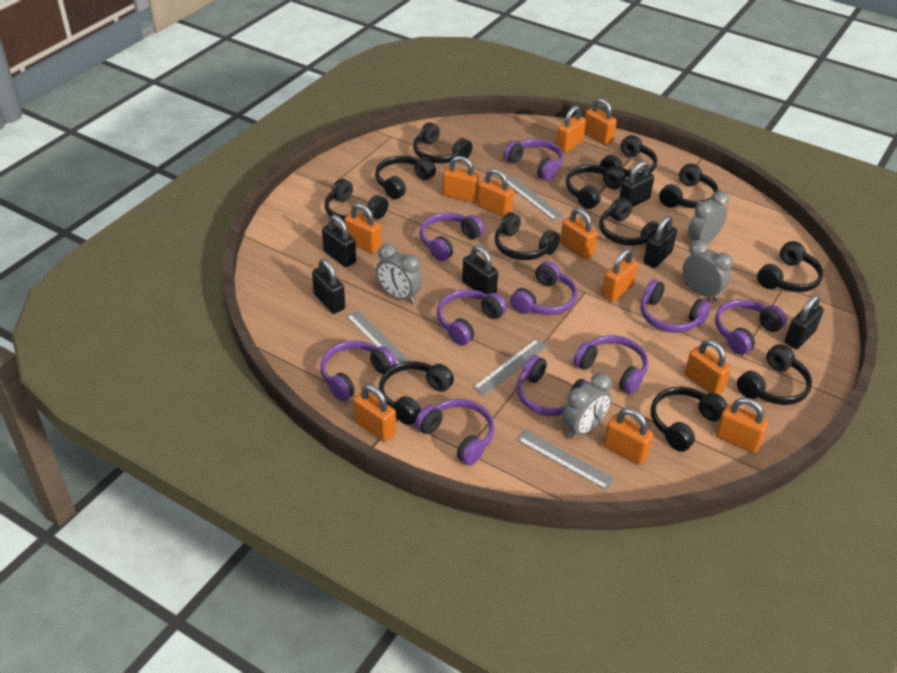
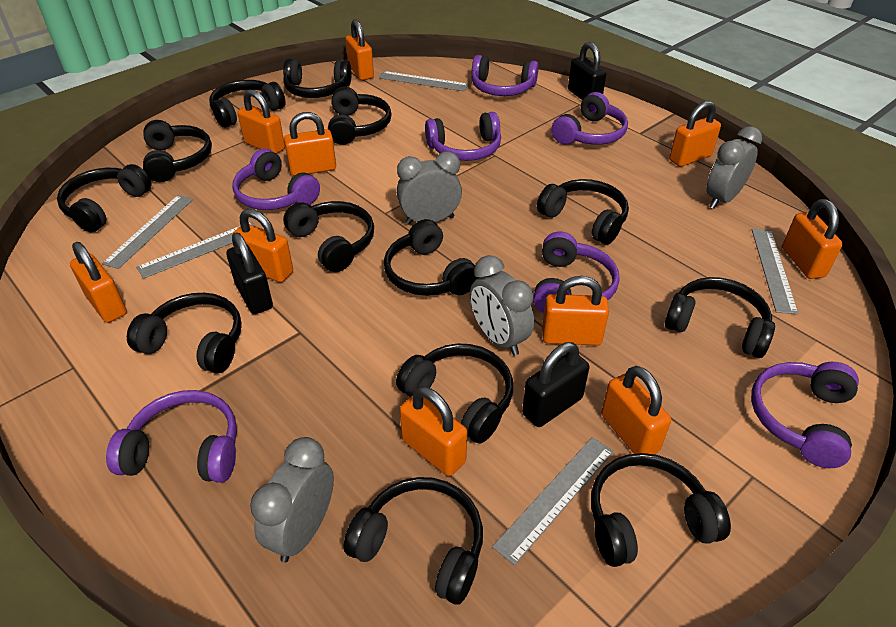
black headphones: [325,179,388,221] [375,155,436,199] [379,361,454,425] [413,122,473,164] [495,212,560,260] [566,165,626,209] [599,198,659,246] [600,135,657,177] [651,386,727,452] [659,164,719,208] [737,344,812,405] [757,241,823,292] = 12 -> [57,164,151,232] [127,293,242,373] [143,120,212,182] [209,80,286,128] [283,58,351,98] [283,201,374,272] [328,87,392,145] [343,477,483,605] [384,219,479,296] [396,344,513,443] [537,179,629,245] [591,453,731,567] [665,277,775,358] = 13
black padlock: [312,259,345,314] [322,215,356,267] [462,245,498,295] [619,161,654,207] [643,216,677,268] [785,295,824,349] = 6 -> [226,232,273,314] [522,342,589,427] [568,42,606,100] = 3
grey ruler: [346,310,410,364] [473,339,548,396] [507,176,564,221] [517,430,615,490] = 4 -> [102,195,193,269] [136,222,256,279] [379,71,469,91] [492,437,614,565] [752,229,798,314] = 5
orange padlock: [344,203,381,253] [353,384,396,442] [443,156,479,202] [477,168,514,217] [556,106,586,153] [560,208,597,260] [584,98,617,145] [602,249,638,302] [603,408,654,465] [685,339,731,394] [716,398,768,453] = 11 -> [70,242,127,323] [232,209,293,282] [238,89,285,154] [284,112,336,176] [346,19,374,80] [400,386,467,476] [542,276,609,346] [601,366,671,454] [669,101,721,167] [782,199,843,279] = 10
purple headphones: [320,340,396,401] [415,399,494,466] [419,212,484,261] [437,289,507,346] [503,139,563,181] [510,261,577,315] [516,355,589,416] [573,335,648,394] [640,279,711,333] [715,299,787,355] = 10 -> [106,390,237,483] [232,149,320,210] [425,112,501,161] [471,55,539,96] [533,231,620,313] [551,92,628,144] [751,362,859,468] = 7

